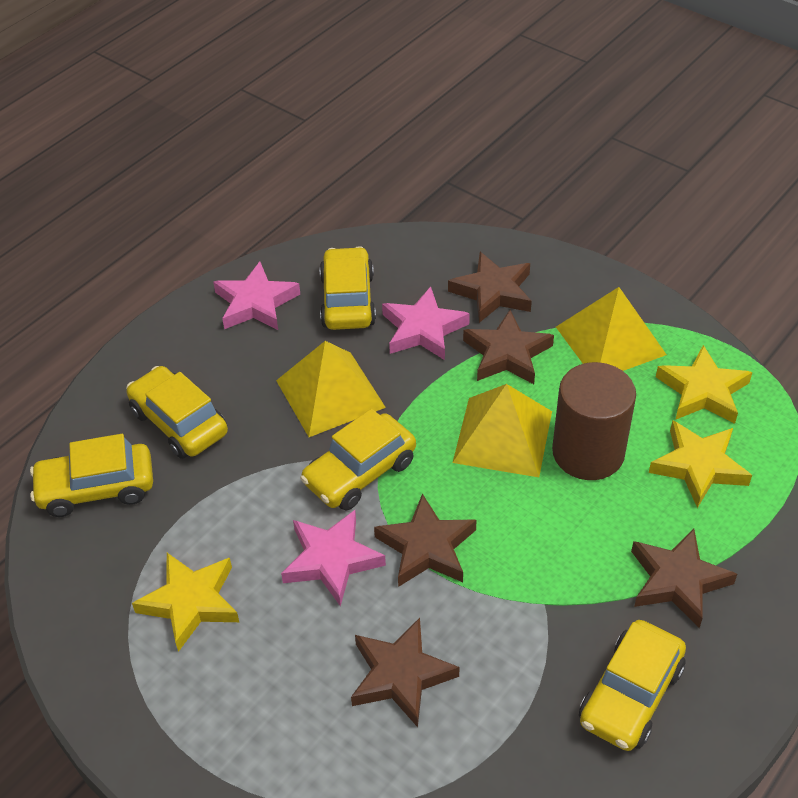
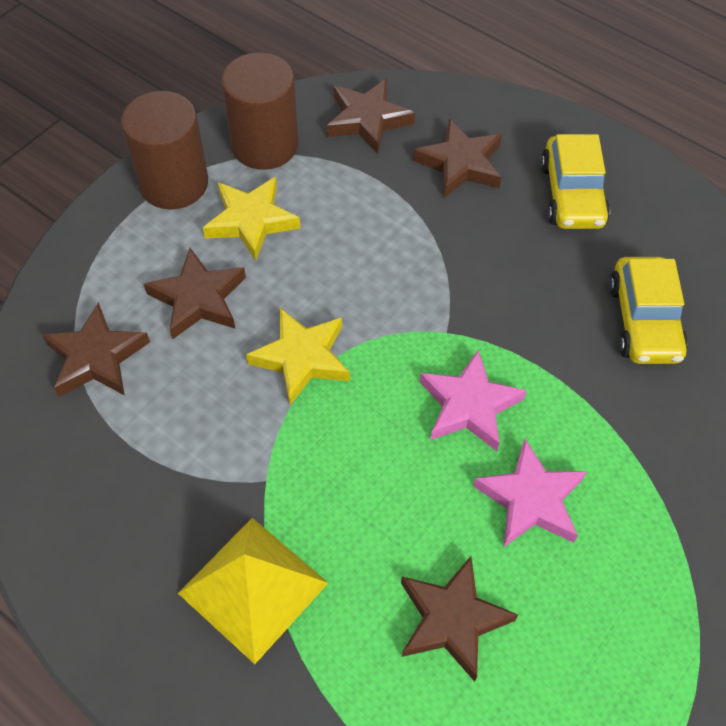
brown cylinder: [552,362,636,480] = 1 -> [121,91,208,210] [221,53,298,170] = 2
pink star: [213,262,300,330] [281,510,386,607] [382,286,470,360] = 3 -> [420,350,527,451] [473,439,587,547] = 2
yellow car: [30,434,153,517] [126,366,228,459] [300,409,416,510] [319,246,376,330] [579,620,686,751] = 5 -> [541,134,610,229] [609,257,688,364] = 2
yellow pyramid: [276,341,386,437] [453,384,552,477] [556,287,667,371] = 3 -> [178,518,328,664] = 1
yellow star: [132,553,239,652] [649,420,752,508] [656,345,752,424] = 3 -> [203,177,300,261] [246,308,350,405] = 2

